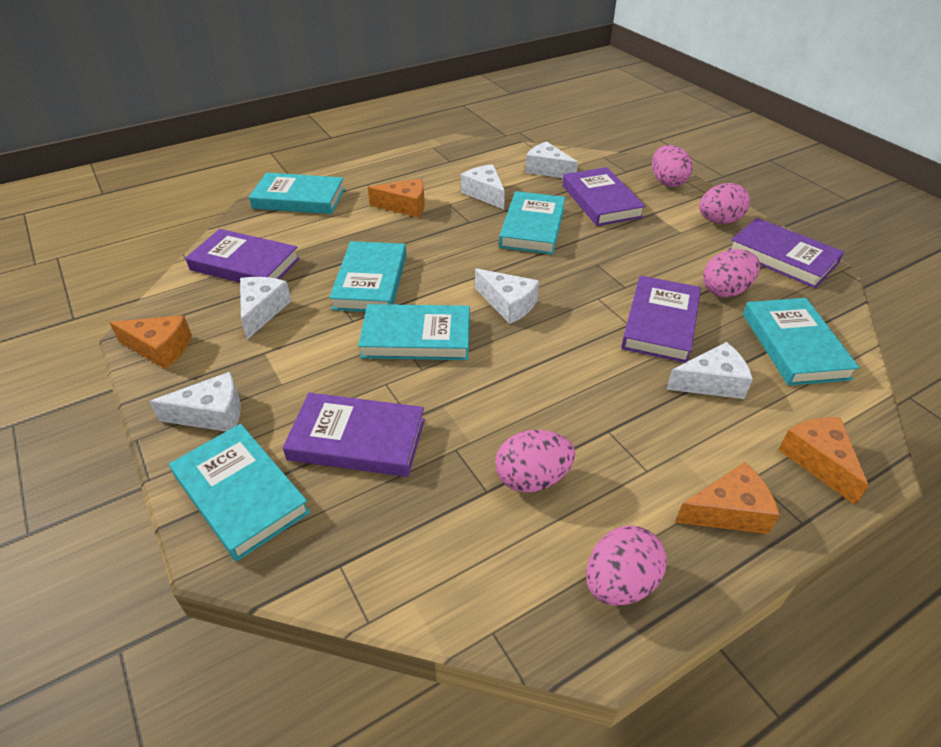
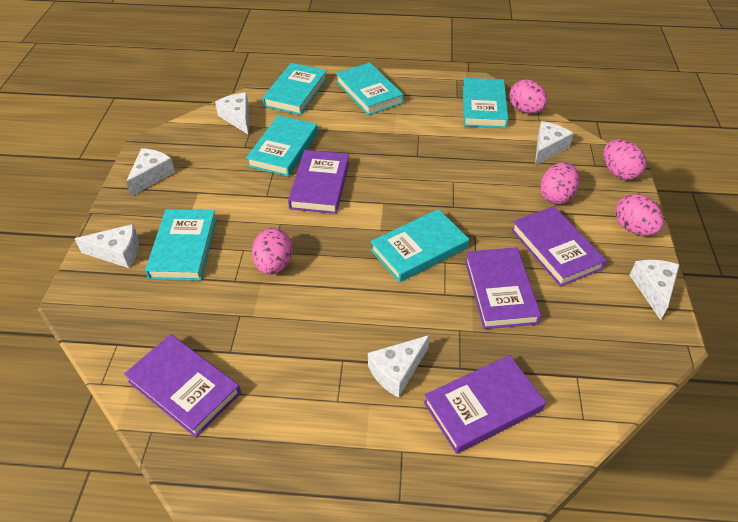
orange cheese: [109,315,192,369] [368,179,425,218] [675,462,780,534] [778,417,869,505] = 4 -> none = 0

